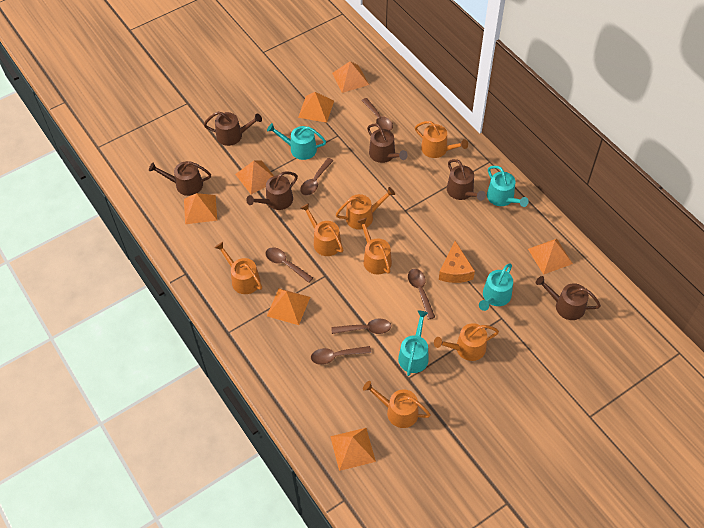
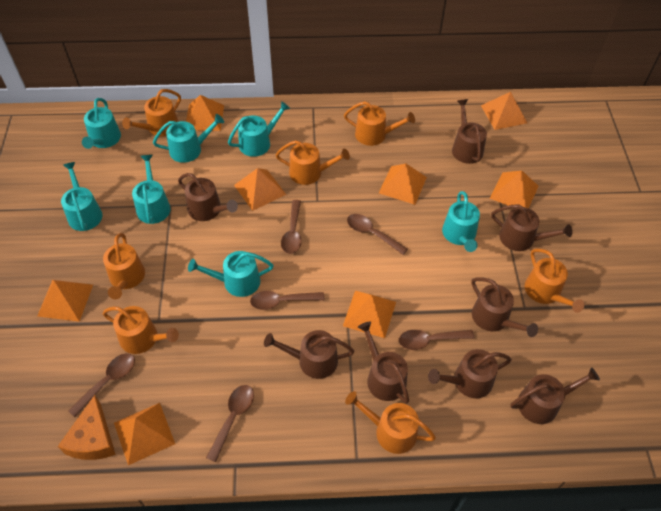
brown watering can: [149,161,211,196] [204,112,262,146] [246,171,298,210] [367,124,408,163] [447,159,486,201] [536,276,601,320] = 6 -> [178,173,238,221] [264,330,354,379] [358,322,409,404] [428,349,512,398] [452,99,487,164] [471,277,538,337] [491,205,572,251] [510,367,600,424] = 8
orange pyramid: [184,193,217,224] [235,160,274,194] [267,288,310,325] [298,92,334,123] [330,428,376,471] [332,61,369,93] [528,239,573,275] = 7 -> [37,280,93,322] [114,403,175,465] [186,95,224,131] [234,168,286,211] [343,291,396,338] [379,164,427,205] [481,92,527,130] [490,171,539,208] = 8
turquoise watering can: [267,123,326,160] [398,311,429,376] [479,264,513,311] [487,166,529,207] = 4 -> [61,162,102,231] [82,98,121,149] [132,155,171,224] [153,114,224,163] [188,251,273,297] [228,101,290,157] [442,191,480,252] = 7

